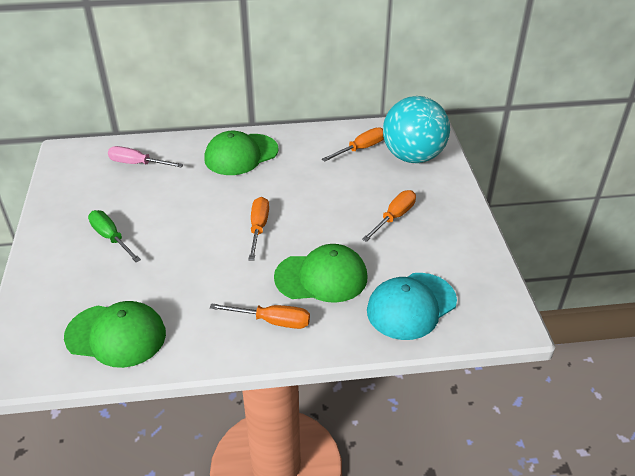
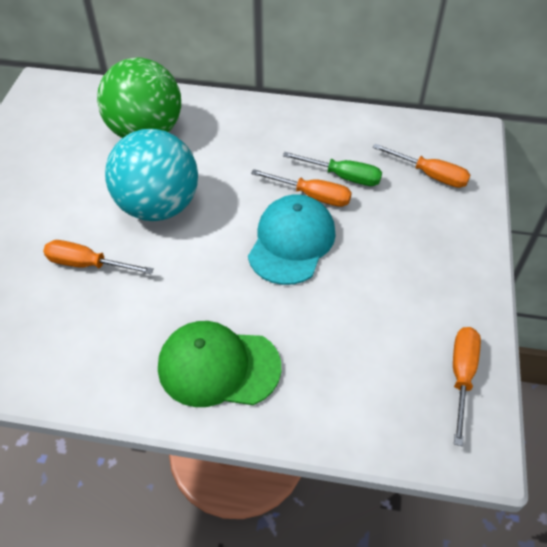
green ball: none = 0 -> [97,58,181,138] = 1
green cap: [64,301,166,368] [204,130,279,175] [274,244,367,303] = 3 -> [158,321,281,407] = 1
pink screwdriver: [108,146,183,168] = 1 -> none = 0

